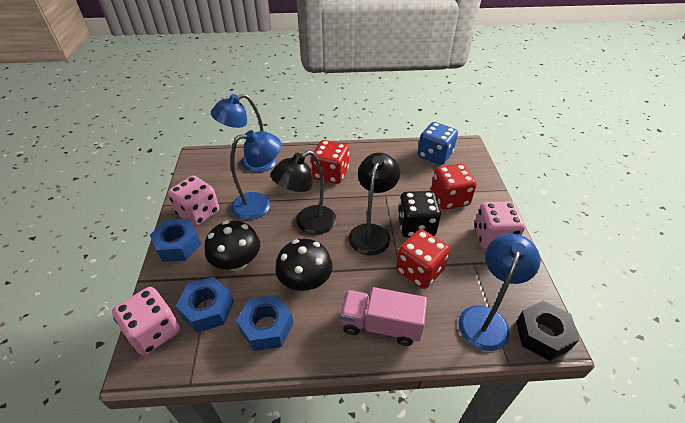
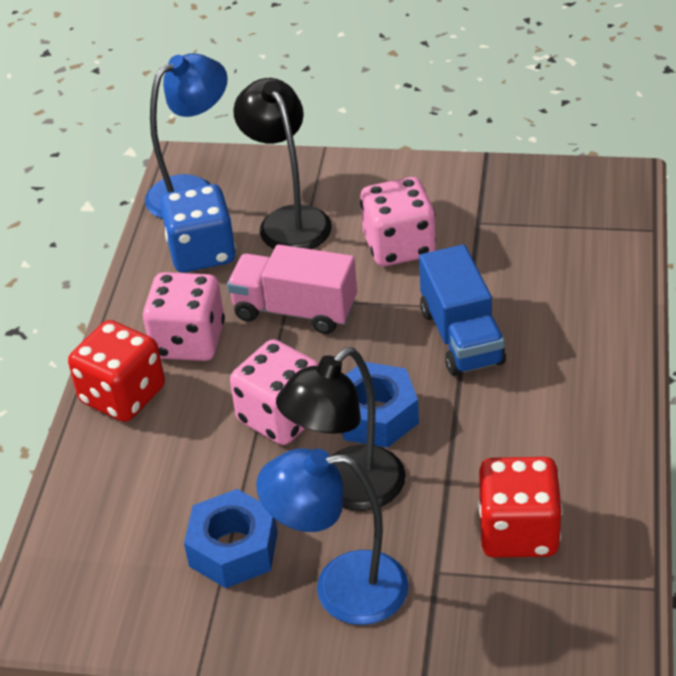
black dice: [398,191,441,238] = 1 -> none = 0
black mushroom: [204,220,260,271] [275,239,333,291] = 2 -> none = 0
black nut: [516,300,580,361] = 1 -> none = 0
blue lamp: [211,94,277,173] [231,130,281,220] [458,234,540,351] = 3 -> [145,53,228,219] [256,448,409,625] = 2
blue nut: [150,219,201,262] [176,277,234,333] [236,295,293,351] = 3 -> [184,489,278,588] [342,362,419,448] = 2
blue truck: none = 0 -> [419,244,506,376] = 1
red dice: [311,140,349,184] [396,229,450,289] [431,164,477,210] = 3 -> [68,320,165,422] [478,457,562,558] = 2

